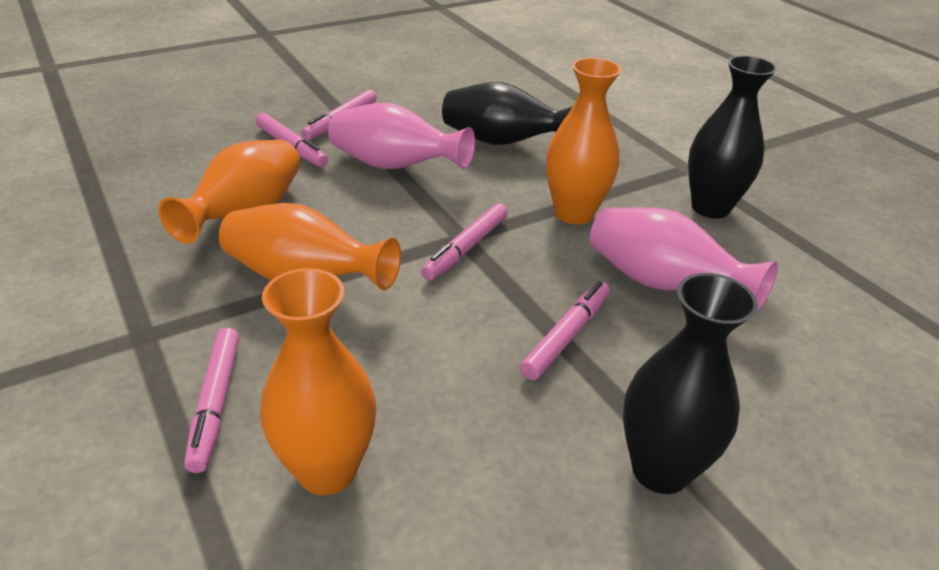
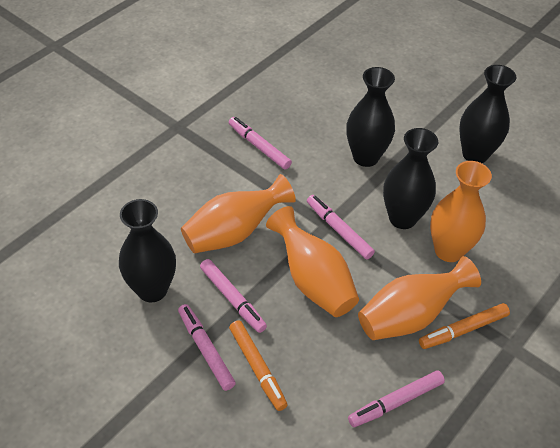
black vase: [442,82,573,145] [623,273,758,494] [688,55,777,219] = 3 -> [119,199,176,303] [346,67,395,167] [383,128,438,229] [459,65,517,163] = 4
orange marker: none = 0 -> [229,320,288,411] [419,303,510,349] = 2
pink vase: [328,103,475,170] [590,207,778,311] = 2 -> none = 0

